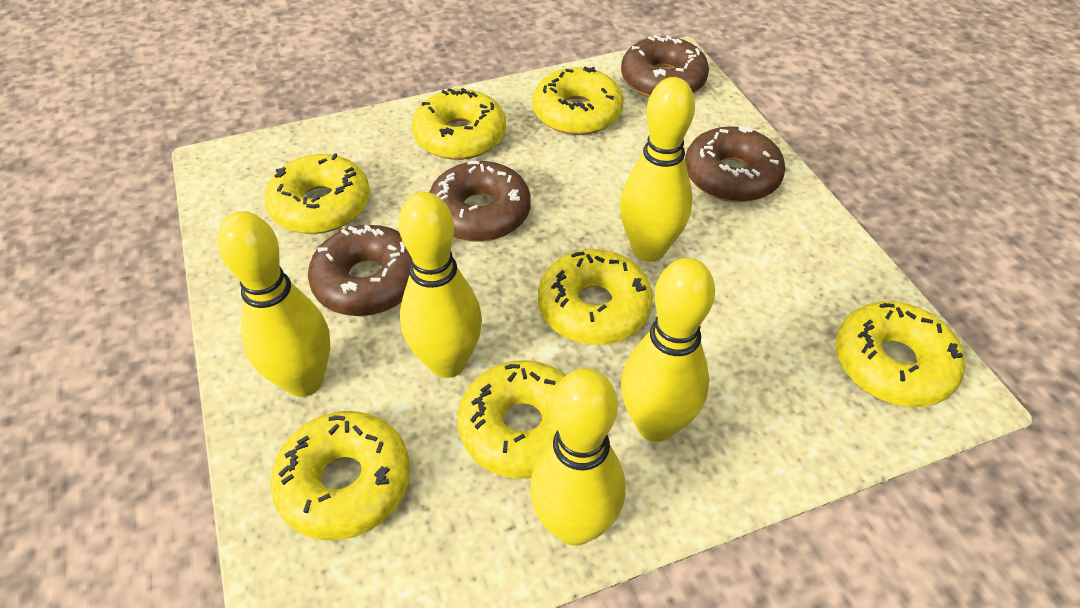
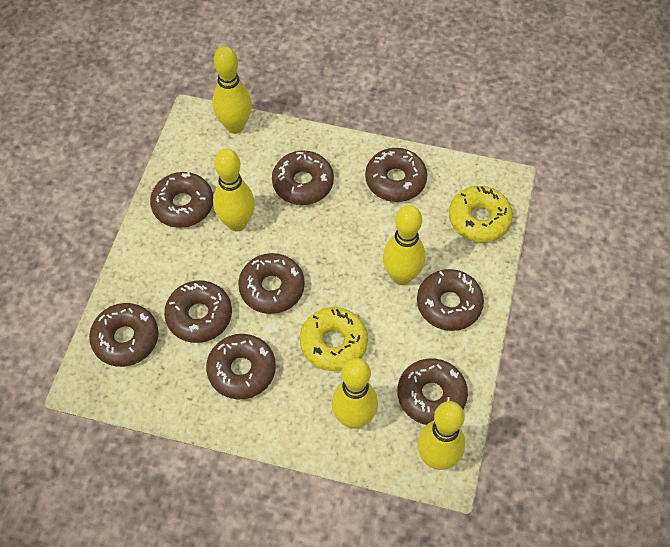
brown donut: [308,224,411,316] [429,161,531,242] [621,35,709,97] [685,126,785,202] = 4 -> [89,303,159,367] [150,172,213,228] [164,280,232,343] [206,334,276,399] [238,253,305,314] [272,151,334,205] [365,148,427,202] [397,358,468,425] [417,269,484,331] = 9
yellow donut: [265,153,370,234] [271,411,410,540] [412,88,506,160] [458,360,566,479] [532,67,624,135] [538,249,653,345] [836,301,965,407] = 7 -> [300,307,368,371] [449,186,513,242] = 2

